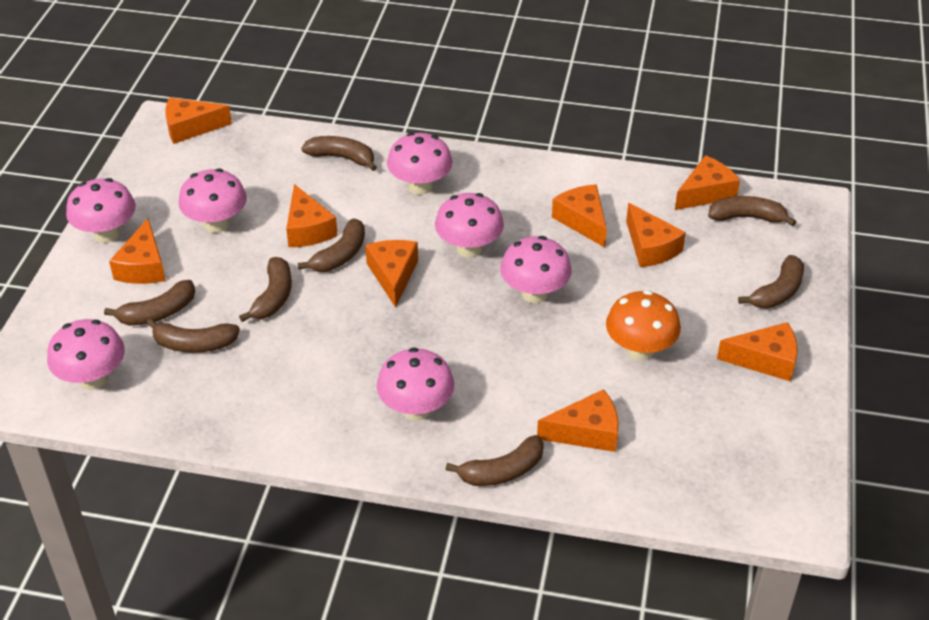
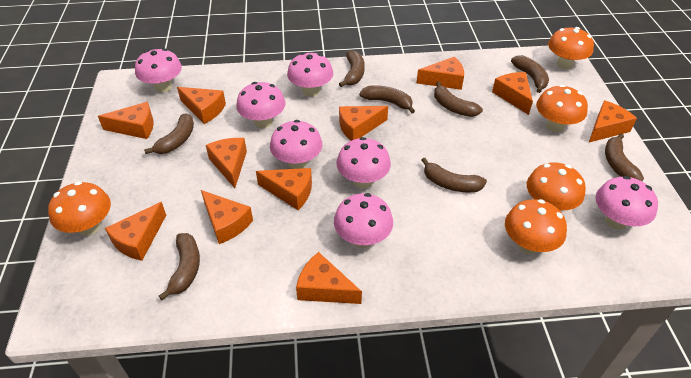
orange cheese: [109,218,166,284] [165,98,232,144] [286,184,338,247] [365,240,418,307] [537,389,619,452] [552,184,607,248] [626,203,686,267] [675,155,740,210] [717,322,797,382] = 9 -> [98,102,154,139] [105,202,166,261] [177,87,226,124] [201,190,253,244] [206,138,247,188] [256,168,312,210] [296,252,362,304] [339,106,388,141] [417,57,464,90] [492,72,533,115] [588,100,637,143] = 11
orange mushroom: [606,290,681,361] = 1 -> [48,182,111,236] [505,199,567,254] [527,162,586,210] [536,85,588,132] [548,27,594,69] = 5

